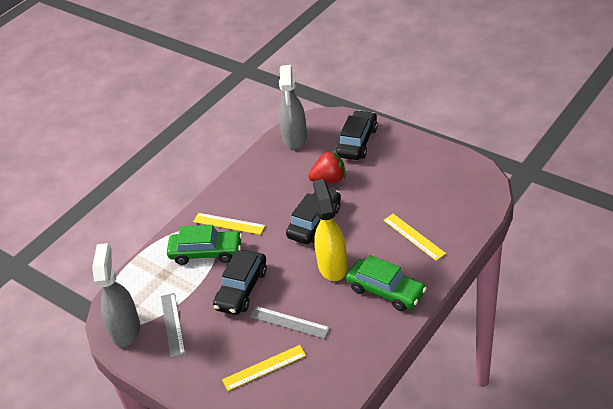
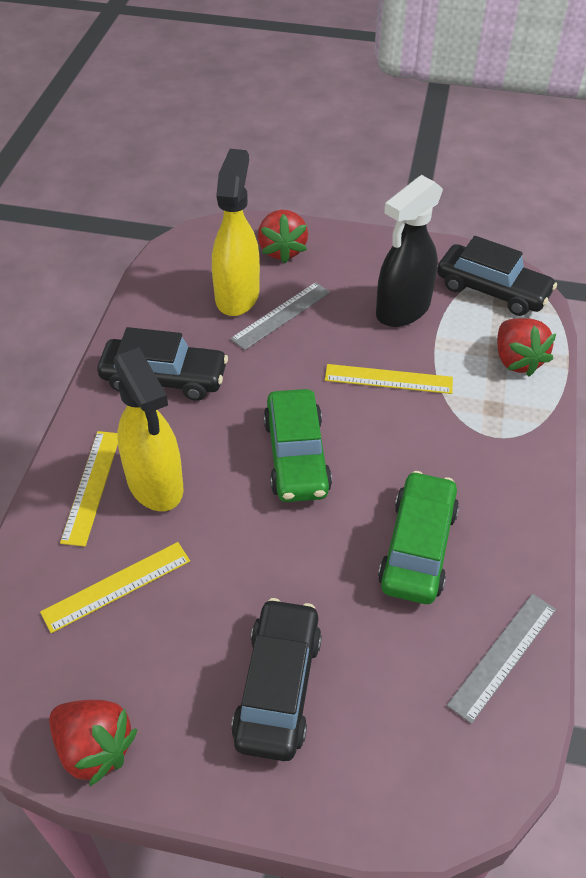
black spray bottle: none = 0 -> [376,175,443,327] = 1
grey spray bottle: [92,243,140,347] [279,65,307,149] = 2 -> none = 0
red strawberry: [308,150,346,183] = 1 -> [49,700,137,787] [258,210,308,263] [497,318,556,377] = 3
yellow spray bottle: [313,179,347,281] = 1 -> [113,347,184,511] [212,149,260,316] = 2

